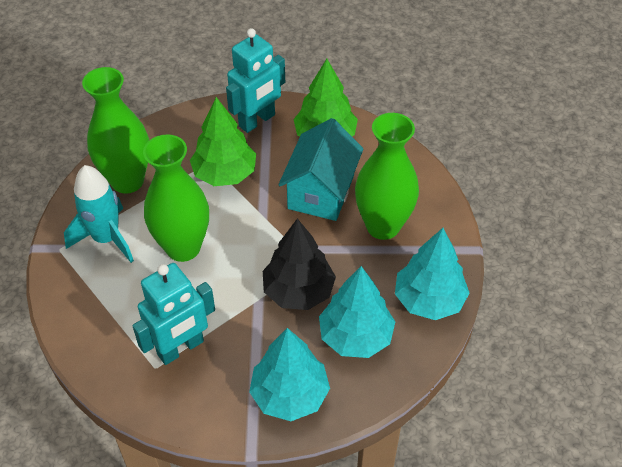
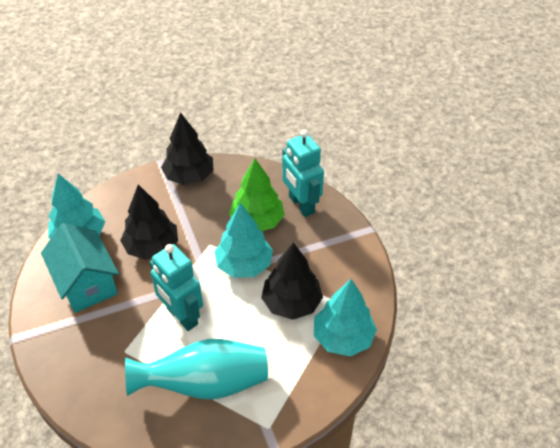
black tree: [263,219,336,310] = 1 -> [120,184,178,260] [161,112,214,185] [261,242,323,320] = 3
green tree: [190,97,256,186] [293,59,358,137] = 2 -> [229,159,285,231] = 1
green vase: [82,67,149,194] [143,134,209,262] [355,113,419,240] = 3 -> none = 0
turquoise rocket: [64,165,134,263] = 1 -> none = 0
turquoise vase: none = 0 -> [125,339,268,400] = 1

